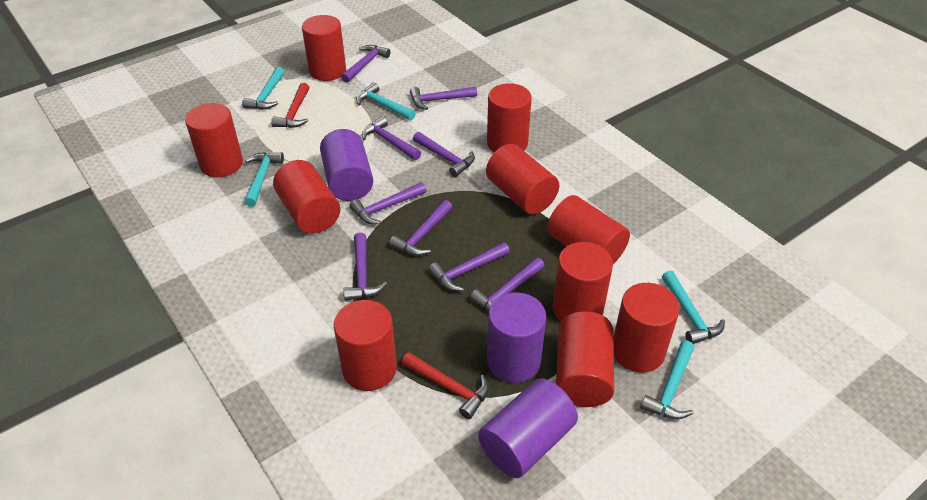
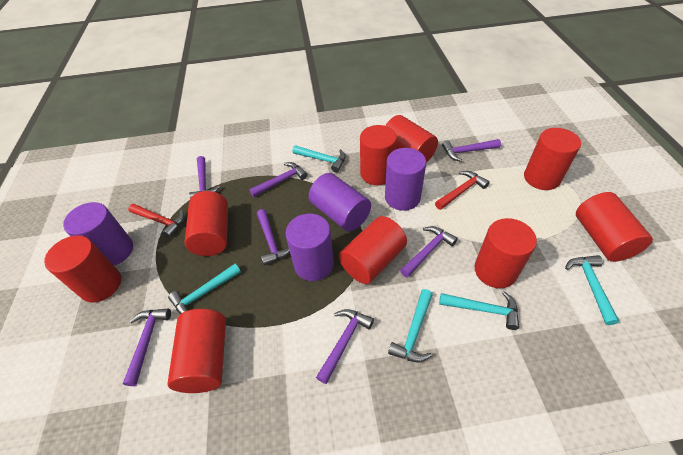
purple cylinder: [320,129,373,201] [478,378,578,478] [487,293,546,383] = 3 -> [63,202,133,265] [286,214,334,281] [309,173,371,231] [385,148,426,211] = 4
purple hammer: [341,45,391,83] [343,233,387,301] [350,182,426,224] [362,116,421,160] [389,200,452,256] [410,86,477,110] [413,132,475,177] [428,242,510,291] [470,257,544,312] = 9 -> [123,309,171,386] [189,156,220,198] [249,162,308,197] [257,209,290,265] [316,309,374,384] [400,226,458,278] [442,139,501,162] = 7
red cylinder: [185,103,243,177] [273,160,340,234] [302,15,346,81] [334,300,397,391] [486,144,559,214] [487,83,532,152] [547,195,630,264] [553,242,613,321] [556,311,614,407] [614,283,680,373] = 10 -> [44,235,121,303] [167,309,226,393] [184,191,228,256] [339,216,407,284] [360,125,397,185] [385,115,438,163] [474,218,537,288] [524,128,581,190] [576,192,653,262] = 9

